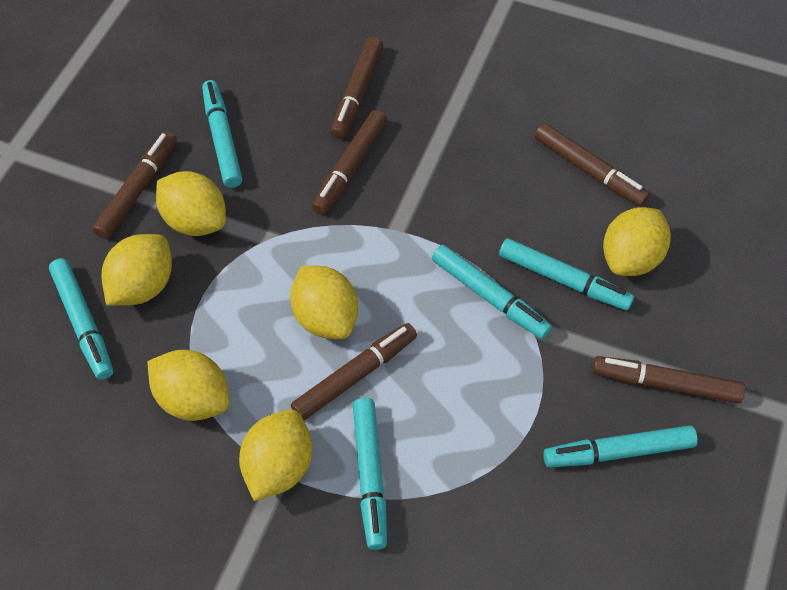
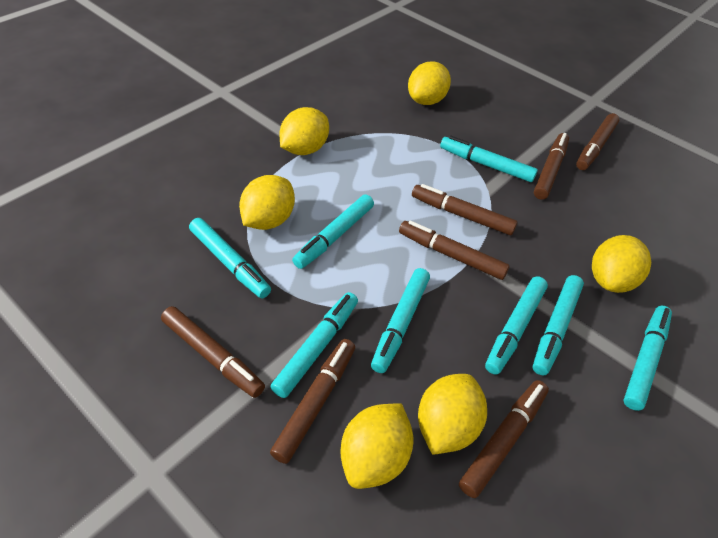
brown marker: [92,131,177,239] [291,323,417,420] [312,110,387,215] [331,37,383,139] [534,123,650,206] [593,356,745,404] = 6 -> [161,306,265,398] [270,339,355,464] [399,221,510,280] [412,184,517,235] [459,380,549,498] [534,133,569,200] [576,113,619,170] = 7
turquoise marker: [49,258,113,380] [202,80,242,188] [353,398,387,550] [432,245,552,339] [499,238,634,310] [543,425,698,468] = 6 -> [189,218,271,298] [271,292,358,398] [292,194,374,269] [371,268,430,373] [440,135,538,182] [485,277,548,374] [533,275,584,375] [624,306,672,411] = 8

